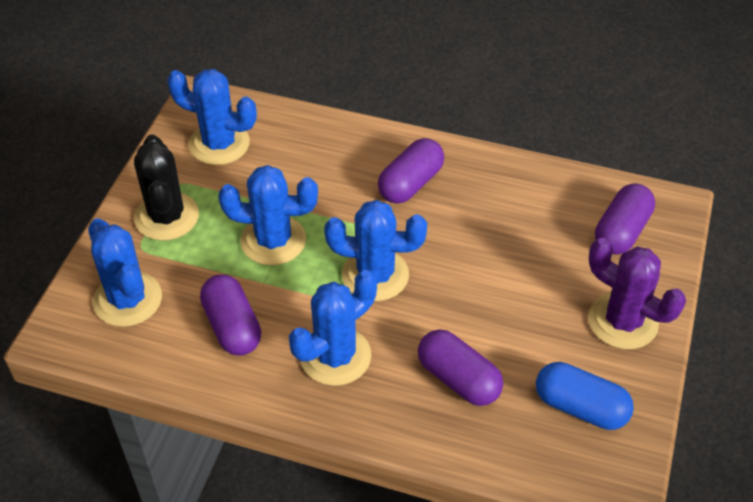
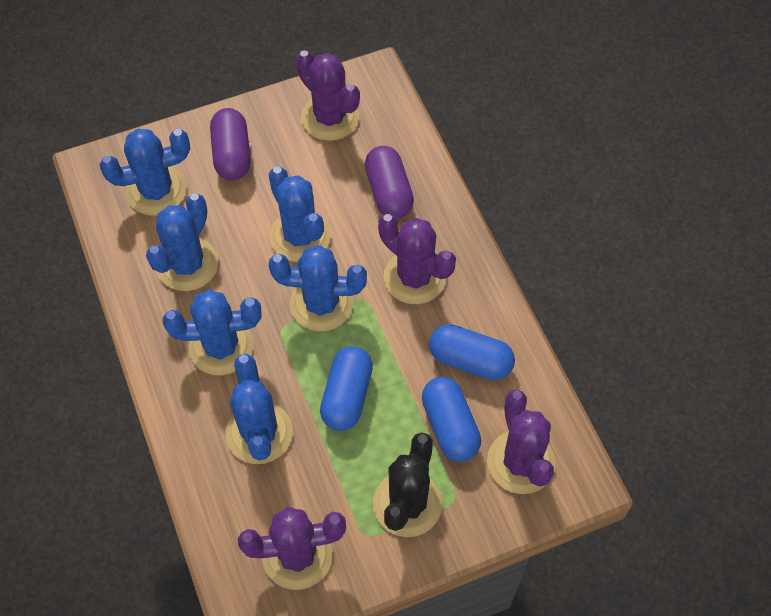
blue cactus: [88,218,162,327] [167,69,257,165] [218,165,318,265] [289,270,377,386] [324,200,427,301] = 5 -> [99,129,190,216] [146,193,218,291] [163,289,261,375] [226,354,293,464] [268,166,331,262] [269,245,367,331] = 6
blue capsule: [536,362,634,430] = 1 -> [320,346,373,431] [422,377,481,462] [429,324,515,380] = 3
purple cactus: [588,238,686,349] = 1 -> [238,507,346,590] [296,50,360,141] [378,214,456,304] [487,389,555,494] = 4
purple capsule: [200,274,261,356] [378,138,444,204] [418,330,503,406] [595,183,655,255] = 4 -> [210,108,251,180] [365,146,414,219] = 2

